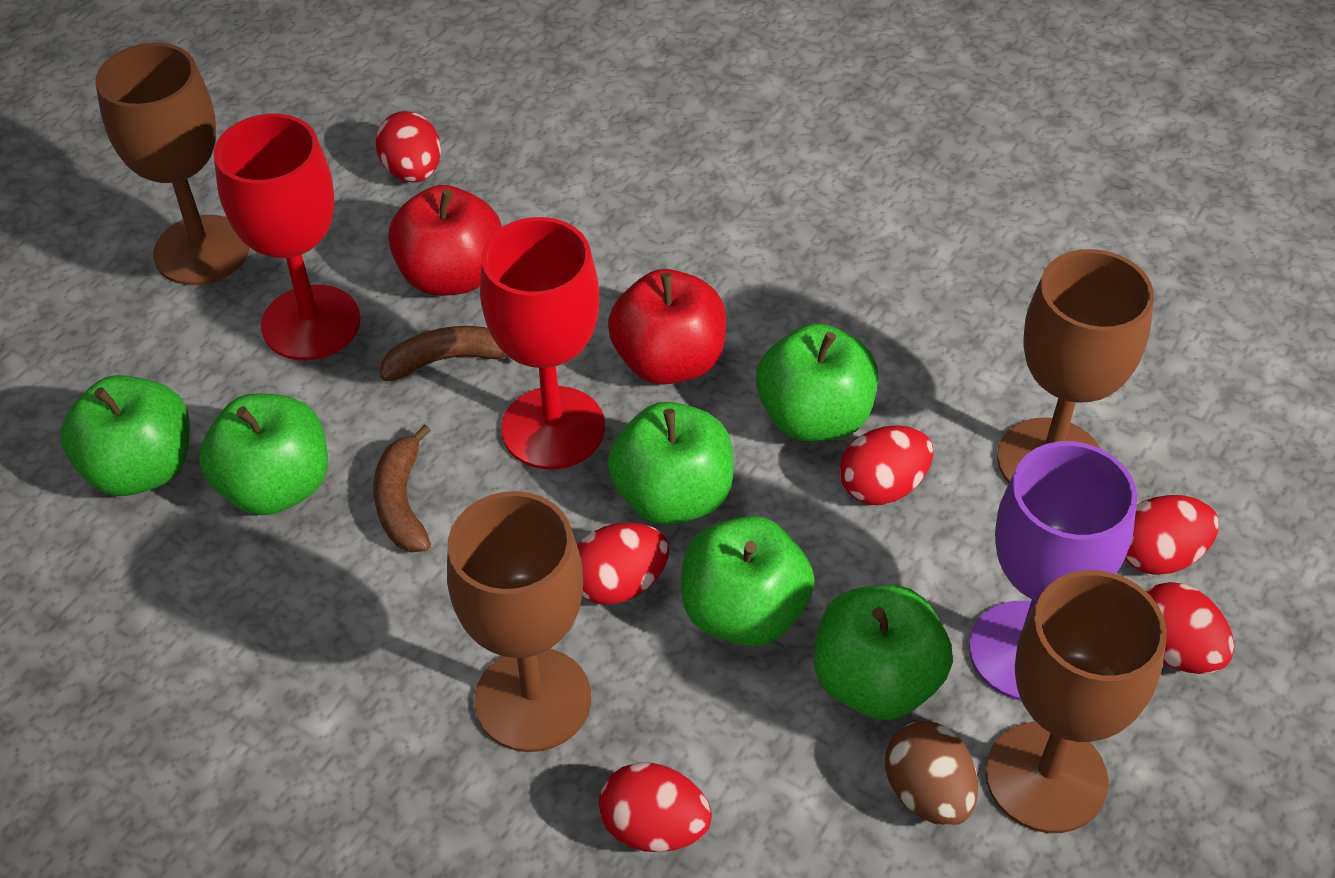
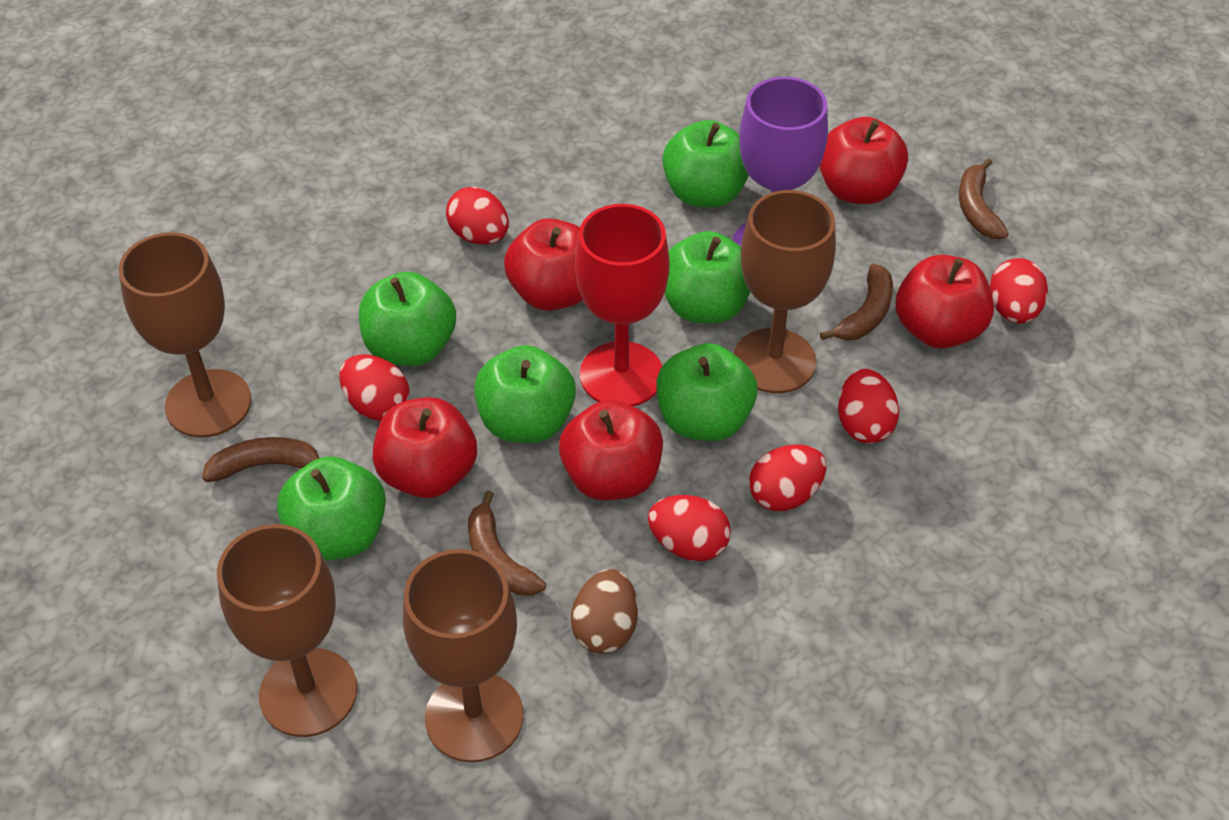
brown banana: [373,424,431,552] [380,326,507,381] = 2 -> [202,437,319,482] [468,490,546,596] [820,263,893,340] [959,158,1008,239] = 4
red apple: [388,185,502,296] [608,269,726,385] = 2 -> [373,397,477,498] [504,218,583,311] [559,400,663,500] [819,117,908,204] [896,255,994,349] = 5
red goblet: [214,114,361,360] [480,217,605,470] = 2 -> [575,204,670,406] = 1

